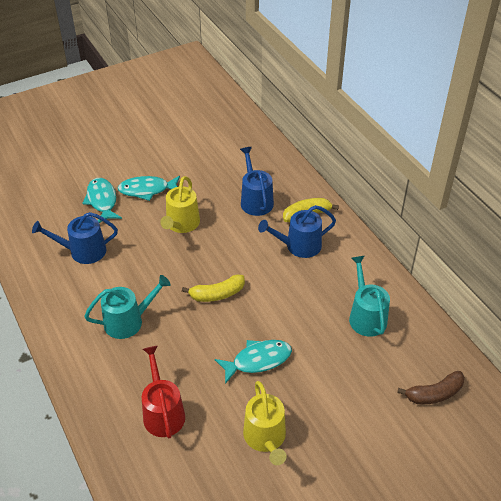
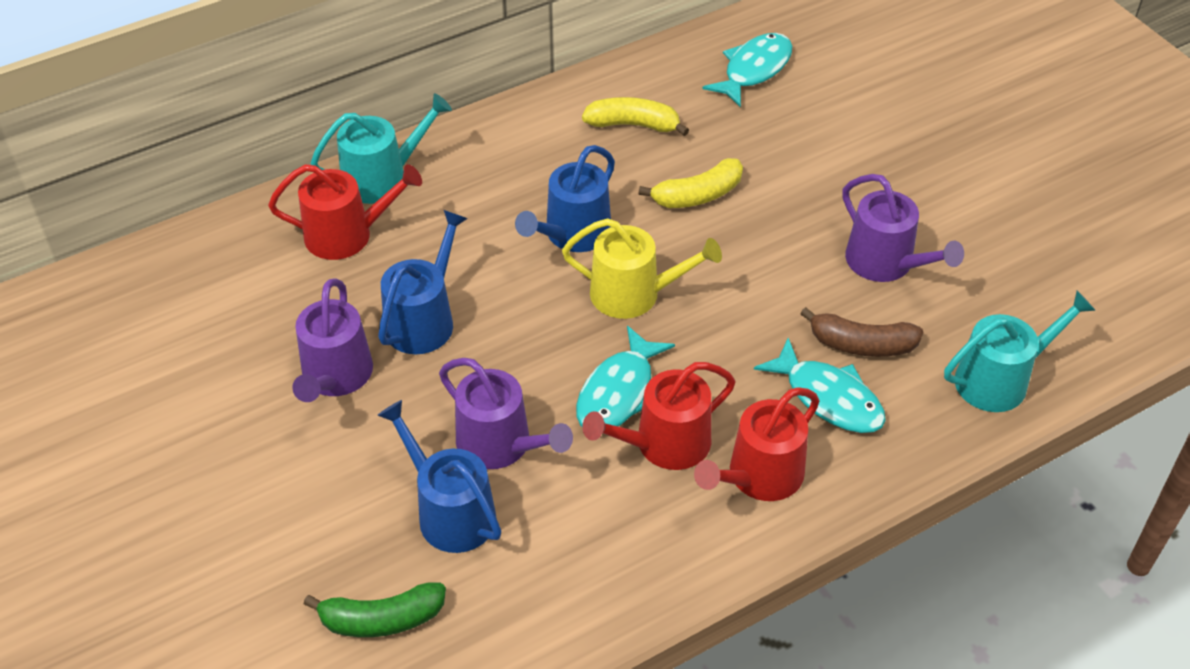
green banana: none = 0 -> [304,582,446,637] = 1
purple watering can: none = 0 -> [292,278,373,402] [439,358,573,469] [842,174,964,282] = 3
red watering can: [142,346,185,438] = 1 -> [268,164,422,260] [582,362,736,470] [694,387,819,501] = 3
yellow watering can: [160,176,200,233] [243,381,286,465] = 2 -> [562,218,722,319] = 1

